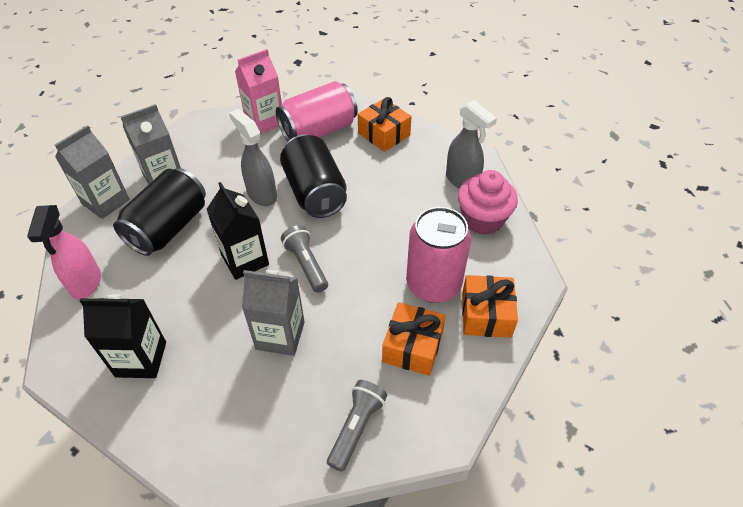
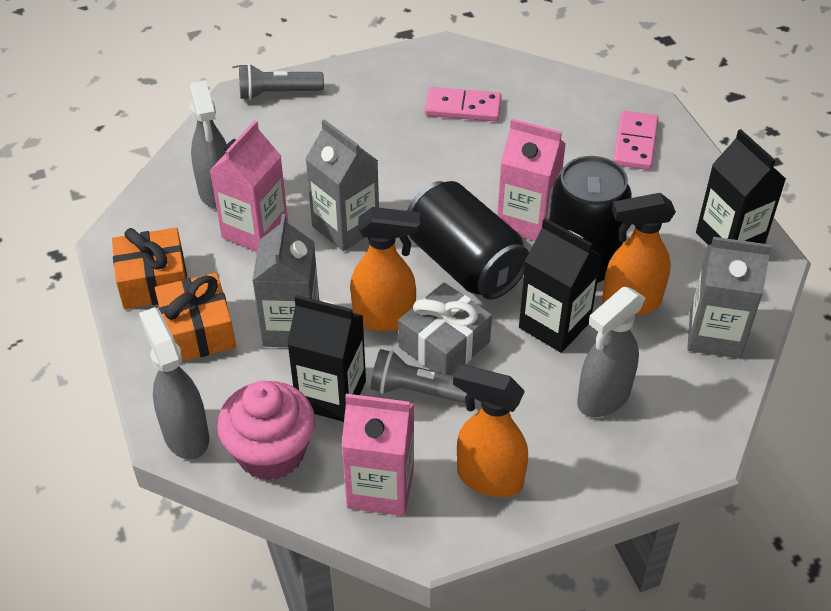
black carton: [79,294,166,378] [206,182,269,280] = 2 -> [287,295,366,422] [519,218,603,353] [696,129,786,245] = 3
grey gift: none = 0 -> [398,282,492,375] = 1
grey spray bottle: [229,109,277,206] [446,100,497,189] = 2 -> [139,307,209,460] [190,80,227,209] [577,286,645,417] = 3
orange gift: [358,97,412,152] [382,302,446,376] [462,275,518,338] = 3 -> [112,228,187,309] [155,273,236,361] = 2
orange spray bottle: none = 0 -> [350,207,421,332] [453,364,528,497] [602,193,676,316] = 3
pink can: [276,81,358,141] [406,207,471,303] = 2 -> none = 0
pink carton: [235,49,282,134] = 1 -> [209,121,288,252] [341,394,414,516] [497,119,566,241] = 3
pink domino: none = 0 -> [425,87,502,122] [613,111,659,170] = 2
pink spray bottle: [27,205,101,300] = 1 -> none = 0

